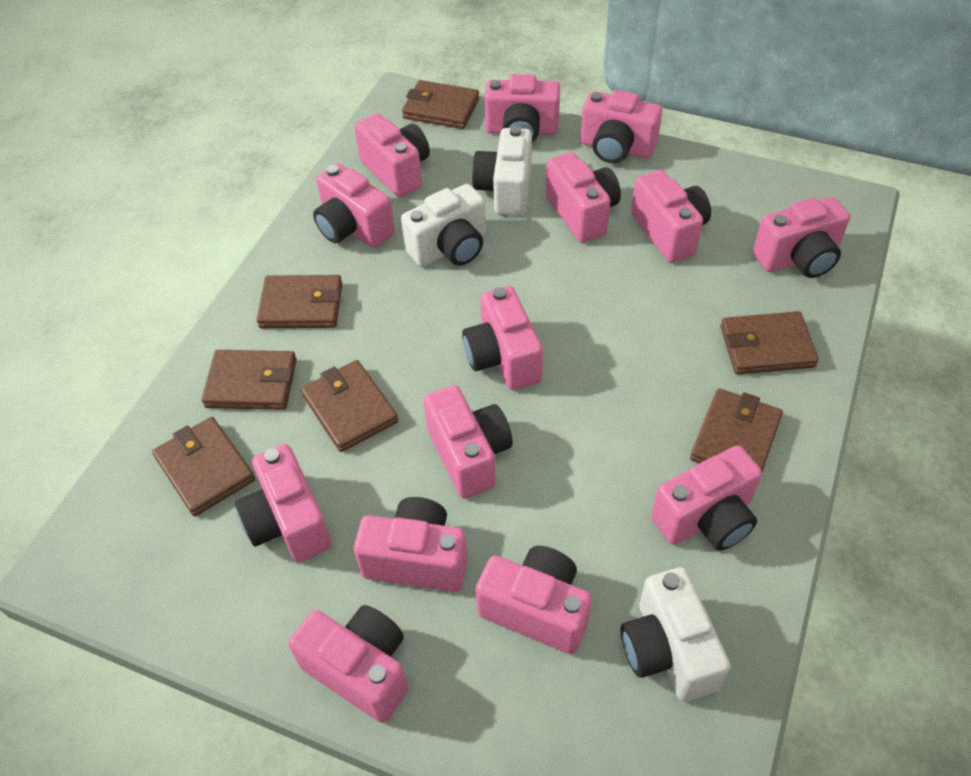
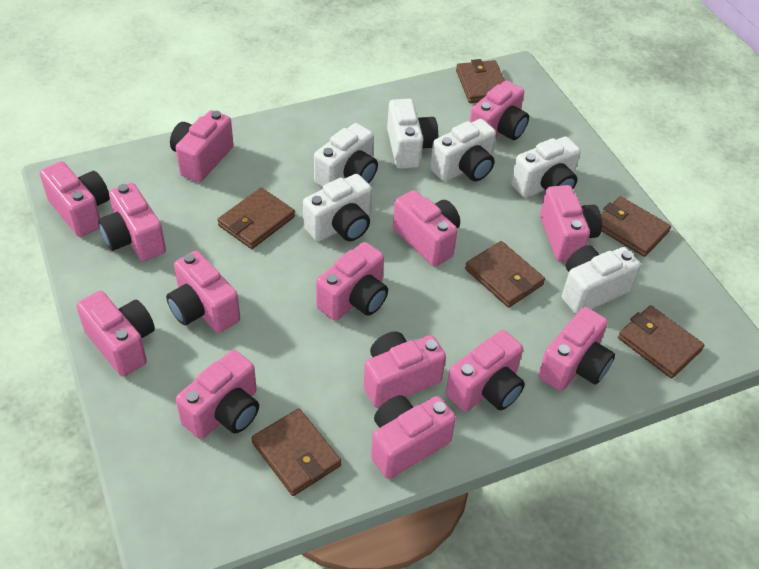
brown wallet: [152,417,255,516] [201,350,297,410] [256,275,342,328] [301,360,398,452] [402,80,479,129] [690,389,783,472] [720,311,819,374] = 7 -> [217,188,295,249] [251,409,341,496] [456,59,505,103] [465,241,545,307] [601,196,671,257] [618,305,705,378] = 6
white camera: [401,184,486,267] [472,126,532,216] [621,567,731,702] = 3 -> [303,174,372,242] [314,123,378,188] [387,99,438,169] [430,119,496,182] [511,136,581,198] [562,245,640,314] = 6

